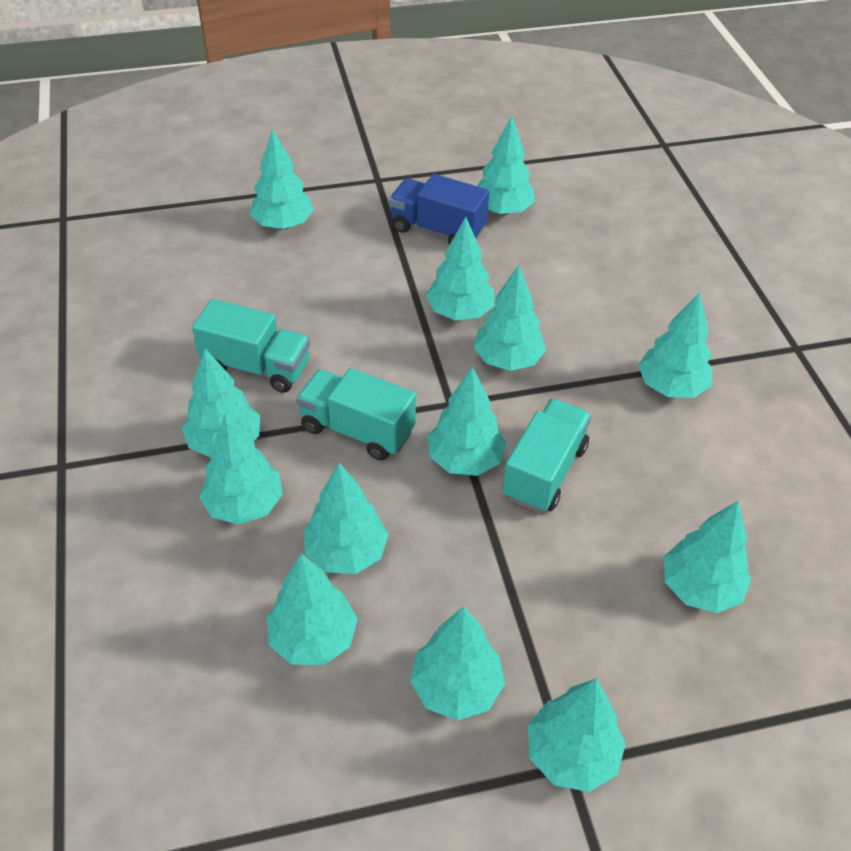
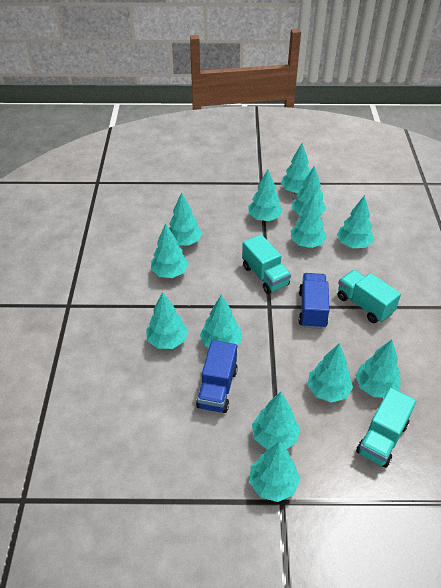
blue truck: [389,174,489,245] = 1 -> [196,340,238,413] [299,273,329,329] = 2

